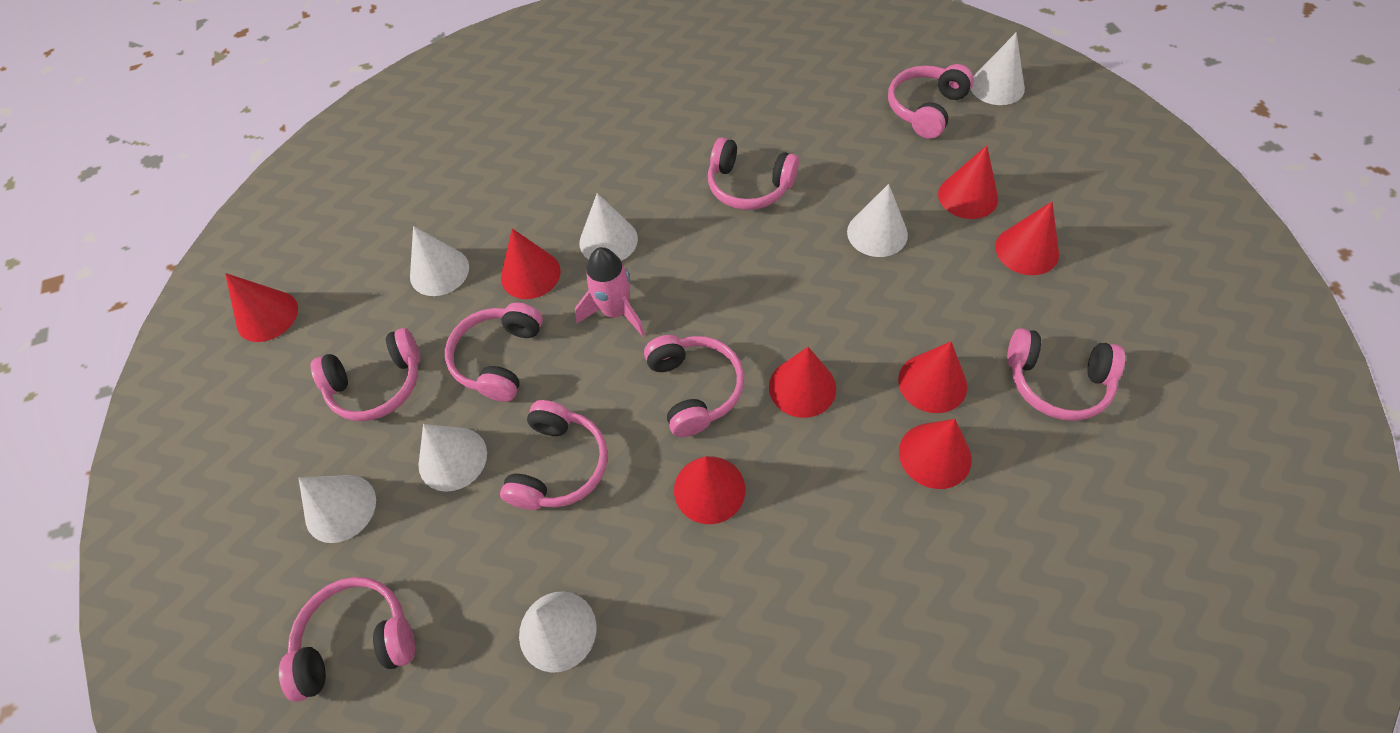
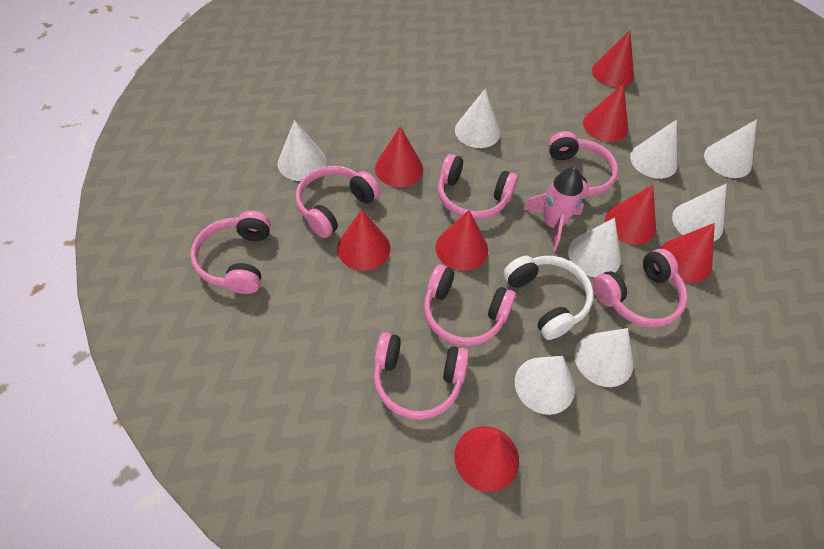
pink headphones: [279,577,415,702] [310,328,420,421] [445,303,543,402] [500,400,608,510] [644,335,744,437] [708,137,799,210] [888,64,974,139] [1007,328,1125,421] = 8 -> [190,211,271,294] [295,165,380,238] [374,332,469,420] [424,264,516,346] [438,154,518,220] [548,131,618,199] [593,249,688,327] = 7
white cone: [299,475,376,543] [410,226,469,296] [418,424,487,492] [519,591,596,673] [580,193,638,261] [847,184,908,257] [971,32,1025,105] = 7 -> [278,120,326,181] [455,89,501,148] [515,356,575,415] [568,218,621,278] [574,328,633,387] [630,119,678,179] [672,183,727,241] [704,119,757,178] = 8
white headphones: none = 0 -> [503,256,593,340] = 1

